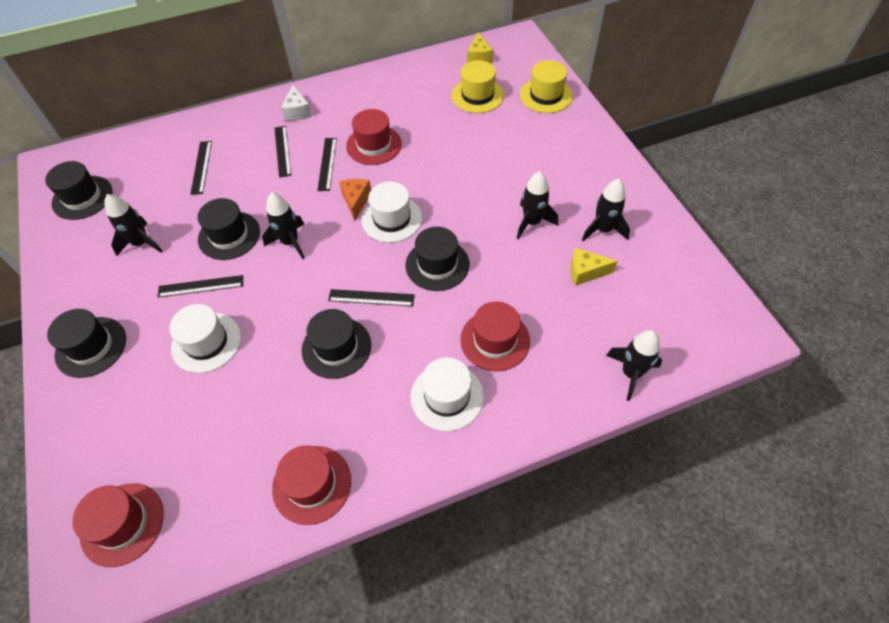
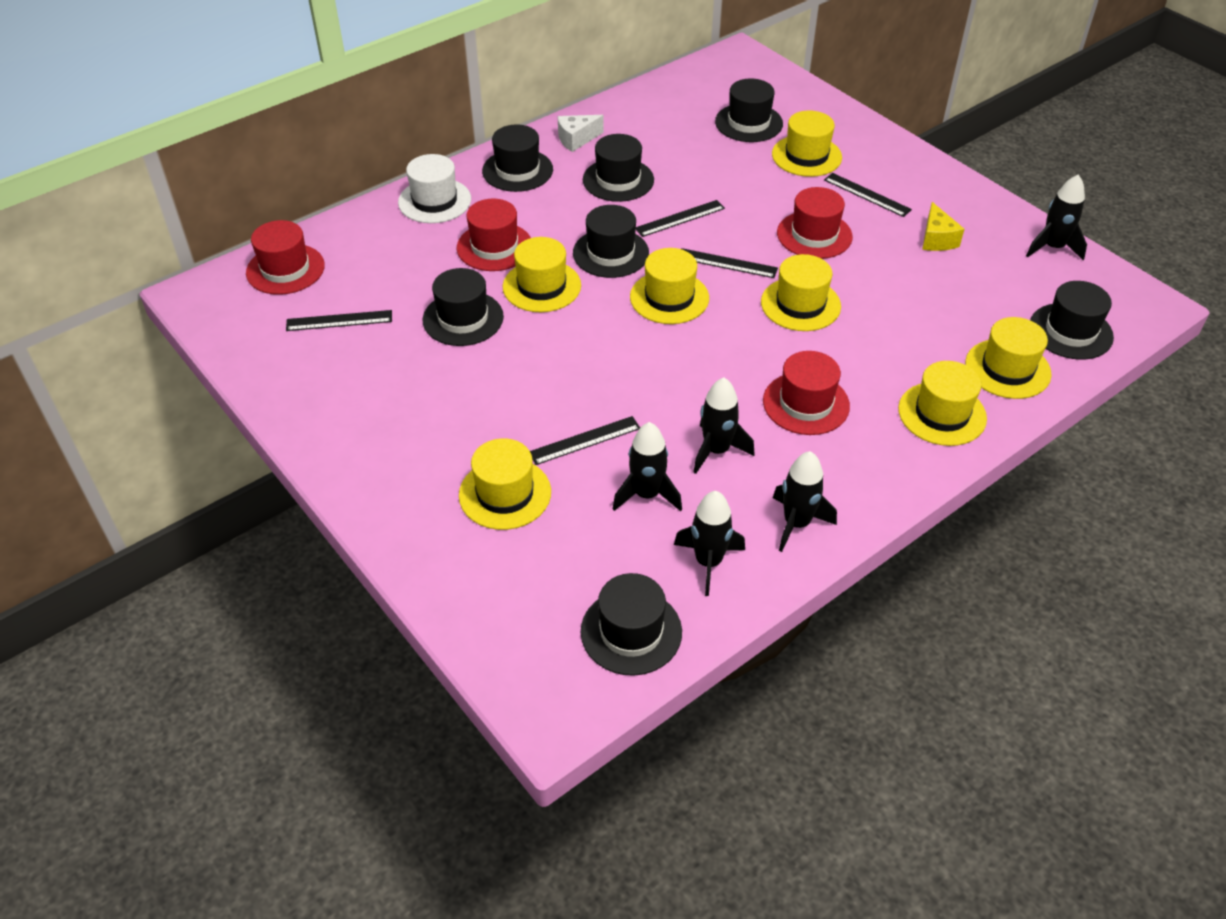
black hat: [45,161,113,220] [47,309,126,378] [197,198,260,260] [302,309,371,379] [405,227,470,291] = 5 -> [423,268,504,346] [482,124,553,192] [573,205,649,278] [581,573,682,676] [583,134,654,202] [715,78,783,142] [1030,281,1114,360] = 7
orange cheese: [339,179,371,220] = 1 -> none = 0
white hat: [169,304,241,373] [361,182,422,243] [411,357,484,431] = 3 -> [398,154,471,223] = 1
yellow cheese: [467,32,493,63] [570,248,618,286] = 2 -> [922,202,964,251] = 1
yellow hat: [452,60,504,113] [520,60,573,113] = 2 -> [459,438,551,530] [503,237,581,312] [630,248,709,324] [761,254,841,331] [772,110,842,177] [898,361,987,446] [965,317,1052,399] = 7

